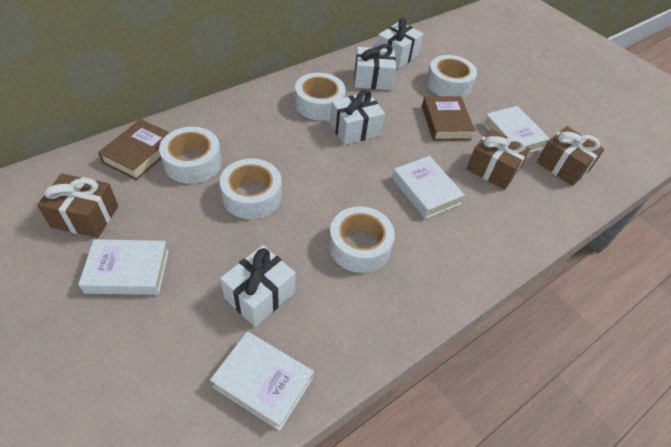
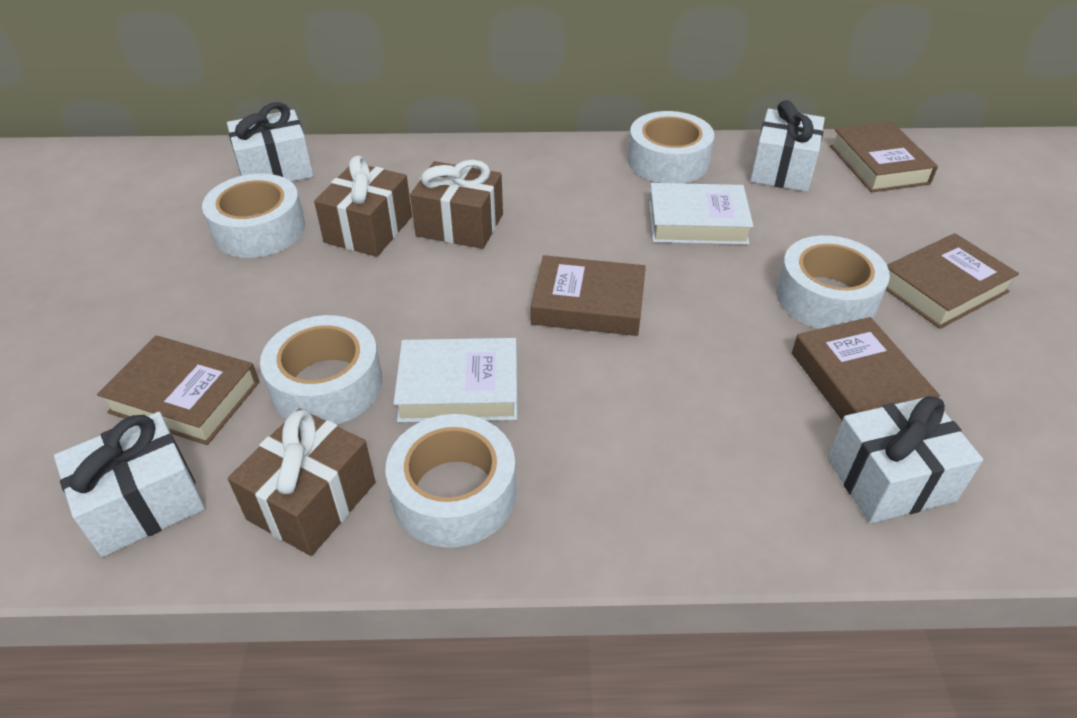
brown book: [98,119,170,180] [422,96,475,141] = 2 -> [97,336,259,445] [531,255,646,336] [792,317,940,420] [830,122,938,193] [886,233,1019,329] = 5
white book: [78,239,169,295] [210,332,314,431] [392,156,465,219] [483,106,550,153] = 4 -> [393,338,517,423] [649,183,753,245] = 2

